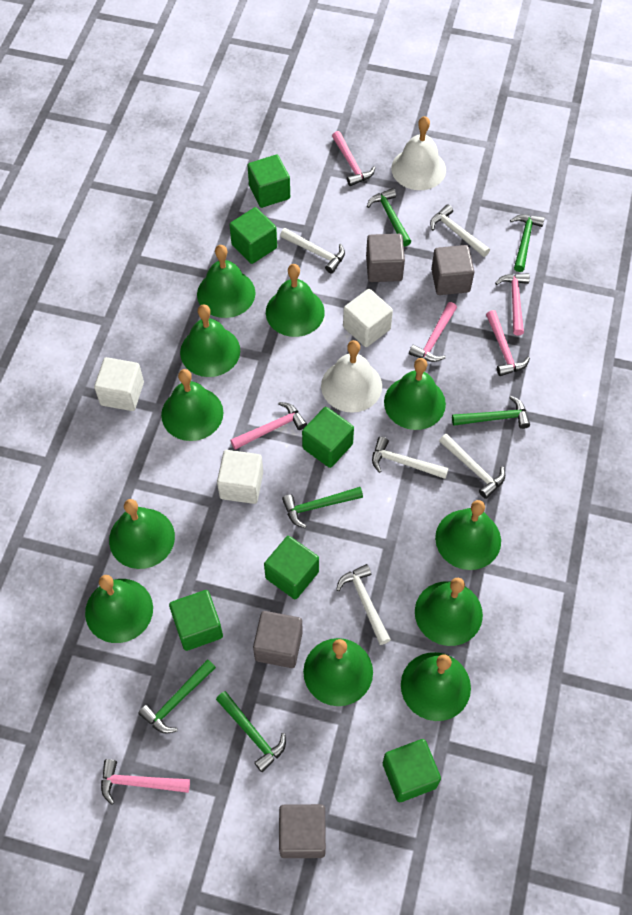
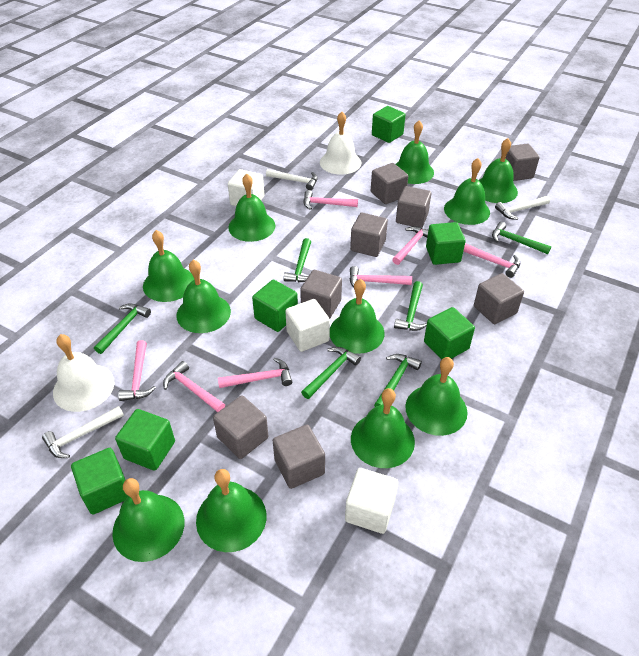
grey cube: [253,611,303,668] [279,804,326,858] [366,234,405,282] [431,245,474,295] = 4 -> [213,395,269,459] [273,425,325,489] [300,270,342,319] [350,213,388,257] [371,163,408,204] [396,186,431,227] [474,273,524,324] [505,143,540,181] = 8
pink hammer: [101,759,190,805] [230,402,307,450] [332,131,375,186] [409,302,457,362] [486,310,530,376] [495,273,530,335] = 6 -> [118,340,156,401] [163,361,225,412] [218,358,292,388] [303,190,358,210] [350,266,412,287] [392,226,428,265] [463,243,520,278] = 7
white hammer: [280,228,345,274] [336,564,391,645] [372,437,449,479] [430,204,490,257] [439,433,505,499] = 5 -> [42,406,124,458] [266,169,318,190] [495,196,550,220] = 3

